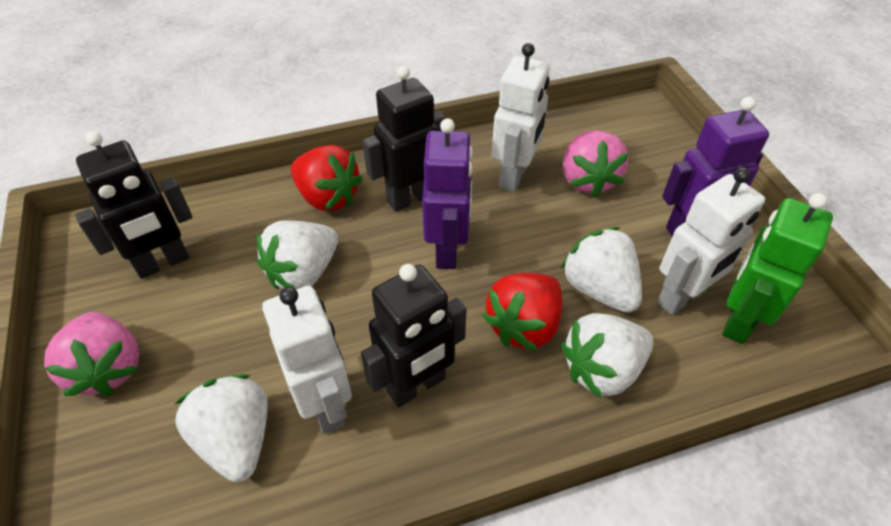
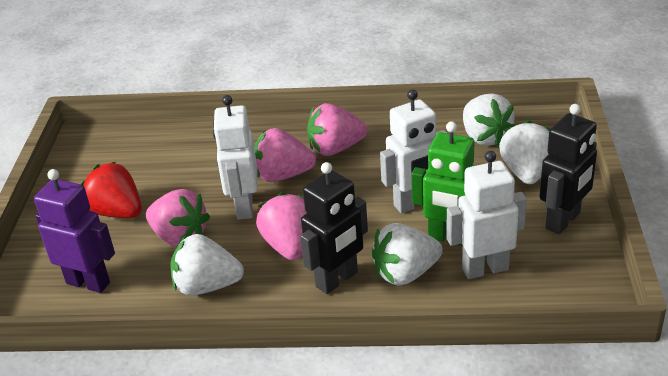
black robot: [75,131,193,279] [361,264,467,407] [362,66,446,212] = 3 -> [300,162,368,294] [540,104,597,234] = 2
pink strawberry: [44,312,139,396] [563,130,629,197] = 2 -> [146,189,210,247] [254,128,316,182] [256,192,307,261] [307,103,367,156] = 4
purple robot: [422,118,473,269] [662,97,769,236] = 2 -> [34,169,115,293] = 1
red strawberry: [291,145,363,211] [482,273,562,351] = 2 -> [81,162,142,218] = 1

